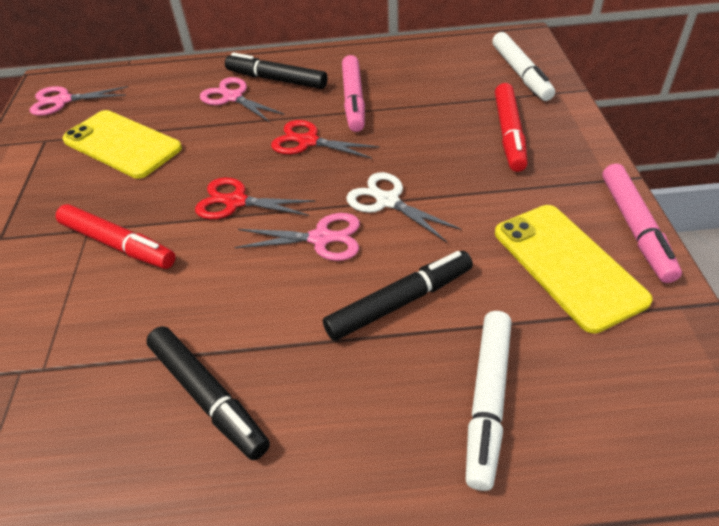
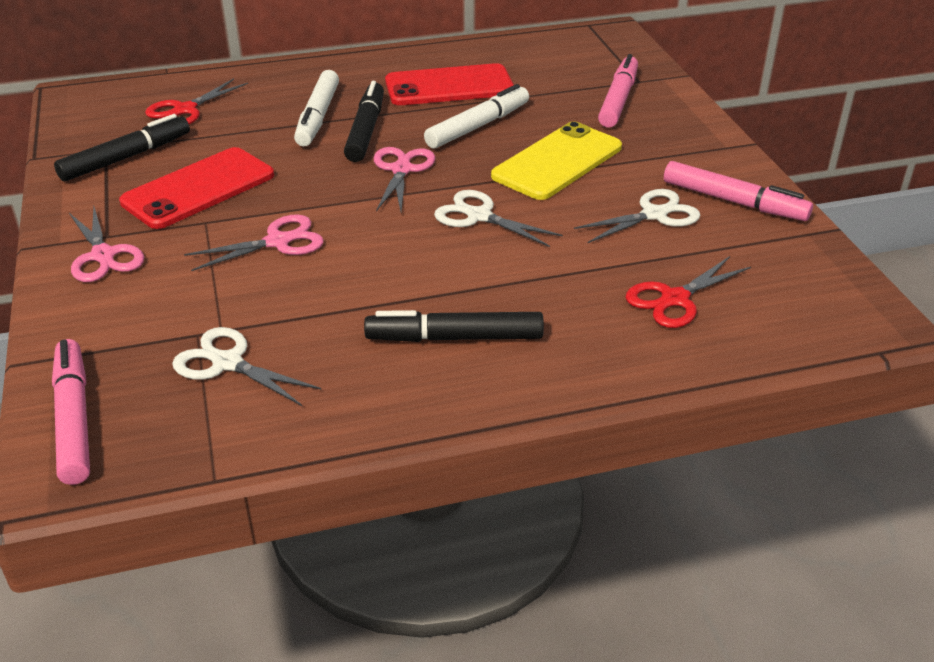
pink marker: [342,55,365,132] [602,164,682,283] = 2 -> [52,339,90,485] [598,54,638,127] [664,161,813,221] = 3
red marker: [56,204,176,269] [495,83,528,172] = 2 -> none = 0
red phone: none = 0 -> [119,147,274,229] [385,63,514,105] = 2
white scissors: [346,172,462,242] = 1 -> [172,327,321,406] [434,190,563,247] [574,189,701,243] = 3
yellow phone: [62,110,182,179] [495,205,653,333] = 2 -> [491,122,622,200] = 1

